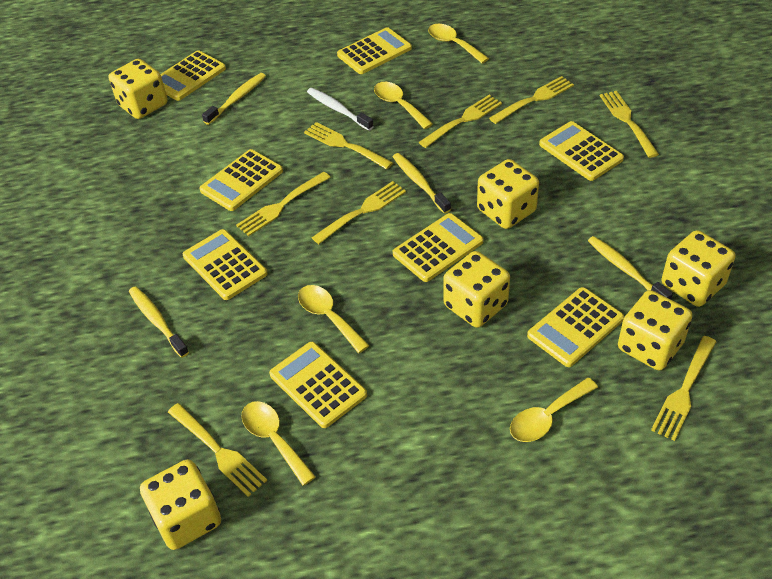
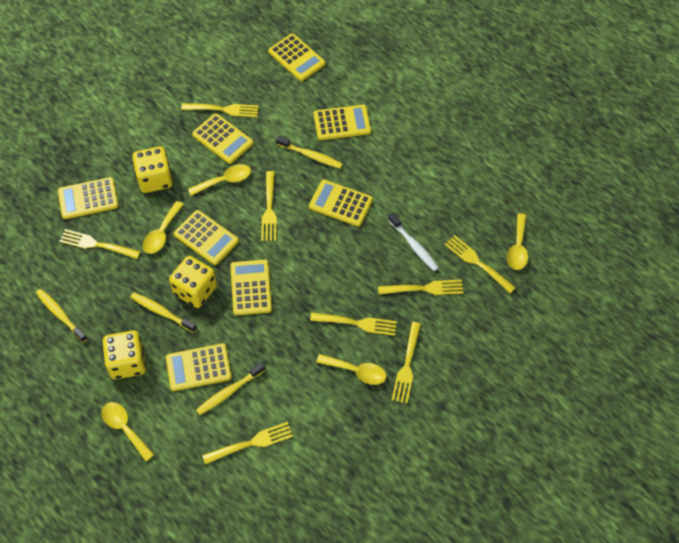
yellow dice: [109,59,168,119] [140,459,221,550] [443,251,510,328] [477,159,539,229] [618,290,692,370] [662,230,736,307] = 6 -> [102,330,146,379] [132,146,173,193] [169,256,217,308] = 3

